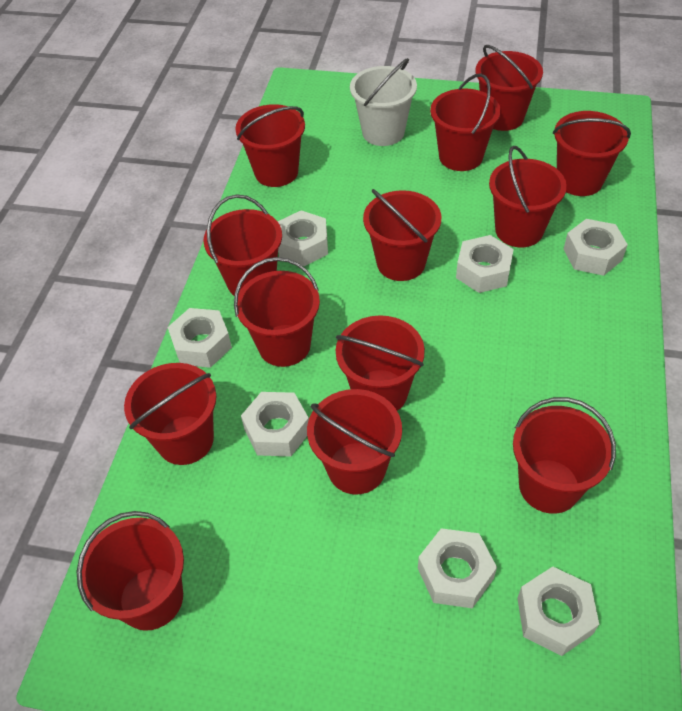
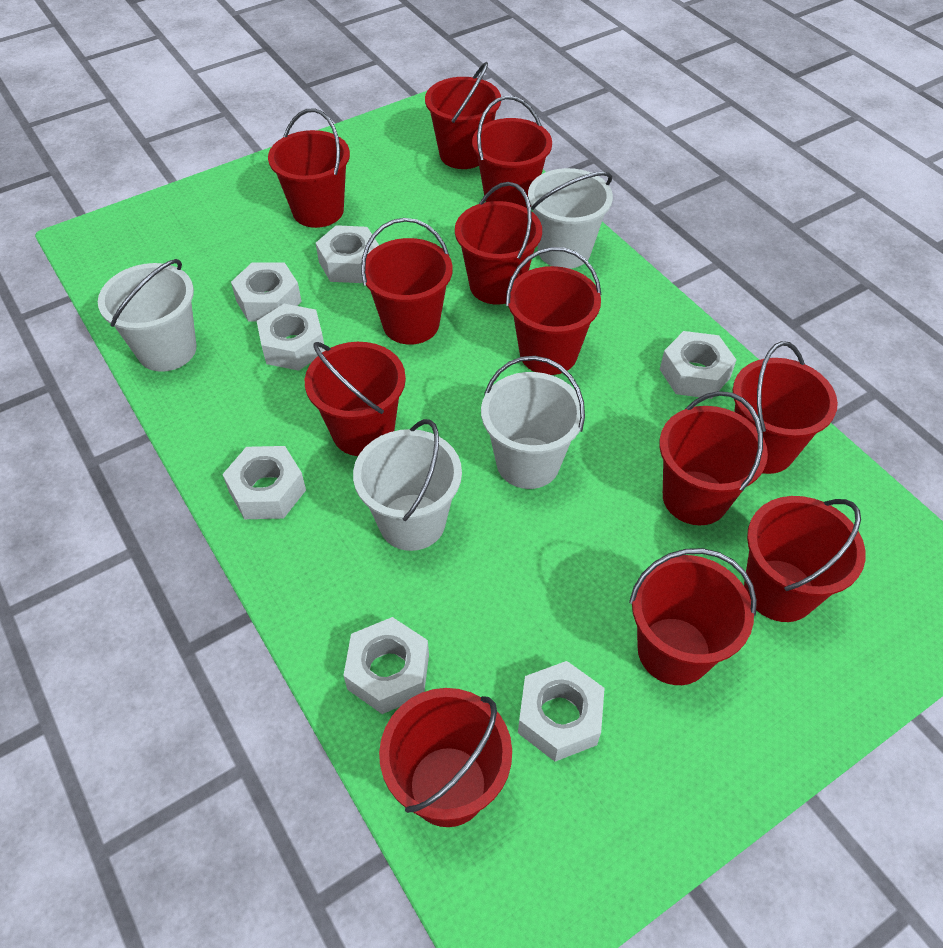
red bucket: [77,511,184,631] [124,363,216,465] [204,195,282,296] [234,257,320,367] [235,104,305,187] [307,389,402,494] [336,315,425,411] [363,189,441,281] [430,73,501,171] [476,45,543,131] [489,146,567,247] [513,397,616,514] [553,111,631,196] = 13 -> [268,108,350,228] [305,342,406,456] [361,218,453,345] [379,688,512,827] [425,62,501,169] [455,182,542,305] [472,96,552,208] [506,247,601,375] [629,548,757,685] [659,391,768,525] [733,341,838,474] [744,496,866,622] = 12
white bucket: [350,58,417,146] = 1 -> [98,259,197,372] [353,419,462,551] [481,356,585,489] [528,168,613,269] = 4

